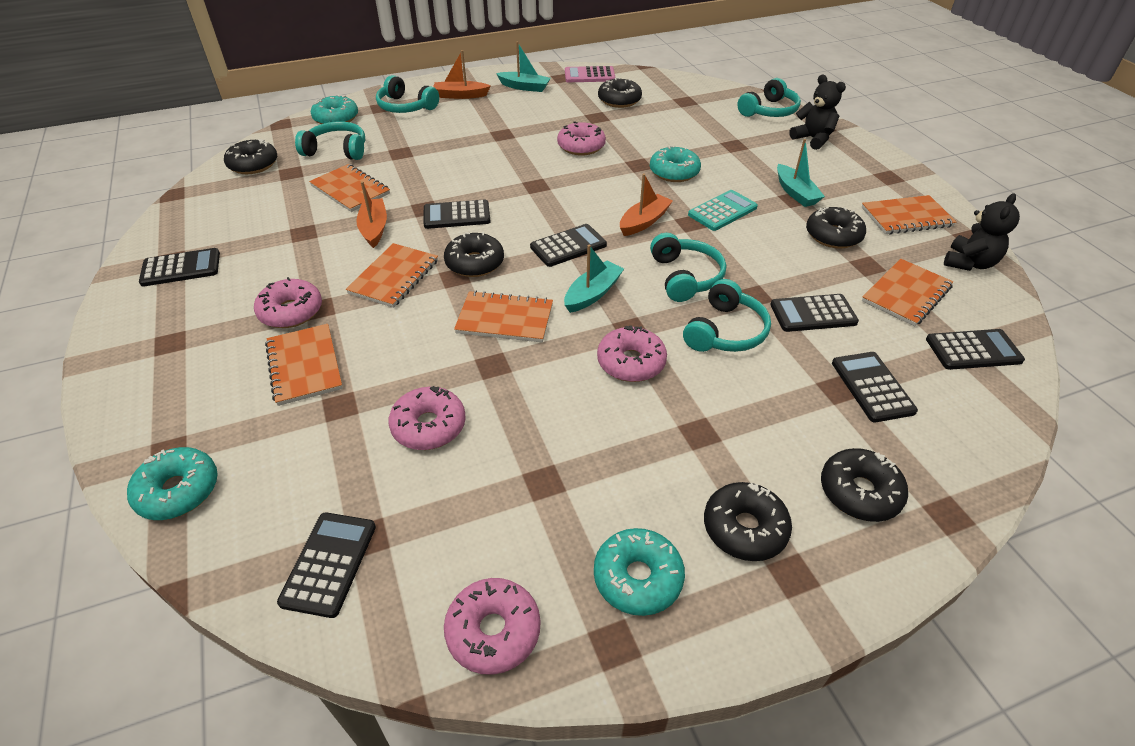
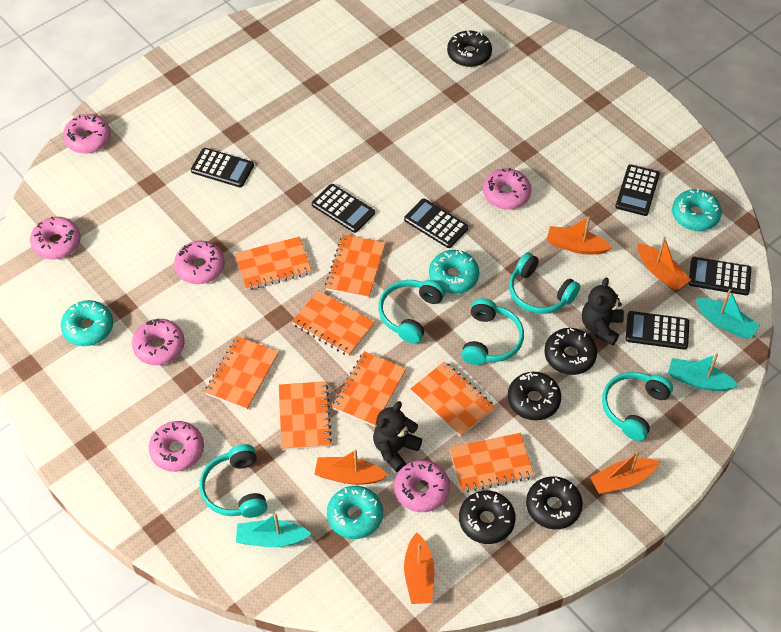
black calculator: [139,248,220,287] [277,512,376,618] [424,199,491,229] [530,224,607,267] [770,294,859,332] [832,352,918,422] [926,329,1025,370] = 7 -> [191,148,254,187] [312,184,375,233] [404,198,468,248] [615,164,660,216] [626,311,689,350] [688,257,751,295] = 6
black donut: [224,139,277,174] [444,232,504,277] [598,77,642,108] [704,482,792,561] [806,207,866,249] [821,448,908,522] = 6 -> [447,30,492,67] [459,490,516,544] [508,372,561,420] [526,476,583,529] [544,328,597,375] = 5
orange boat: [356,181,387,248] [433,50,491,99] [620,174,673,236] = 3 -> [315,449,388,485] [404,532,435,604] [546,216,613,255] [590,450,660,494] [637,237,691,290] = 5
orange notebook: [265,324,343,406] [309,164,390,212] [346,243,438,308] [454,291,553,342] [862,195,956,234] [862,259,953,326] = 6 -> [205,336,279,410] [235,237,312,290] [279,381,332,450] [292,290,375,356] [325,234,386,299] [332,351,406,427] [410,361,495,437] [449,433,534,493] = 8
pink calculator: [565,66,616,82] = 1 -> none = 0
pink donut: [254,277,322,328] [388,386,466,450] [444,578,541,675] [557,121,606,156] [597,325,667,382] = 5 -> [30,217,81,259] [63,114,111,153] [132,319,185,365] [149,421,204,472] [174,241,225,284] [394,460,450,512] [483,168,531,210] = 7
turquoise calculator: [688,190,758,231] = 1 -> none = 0

